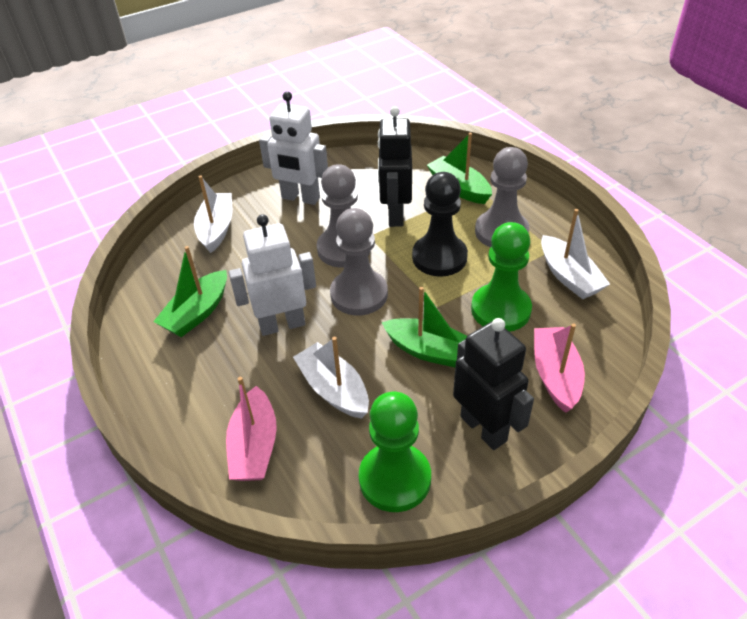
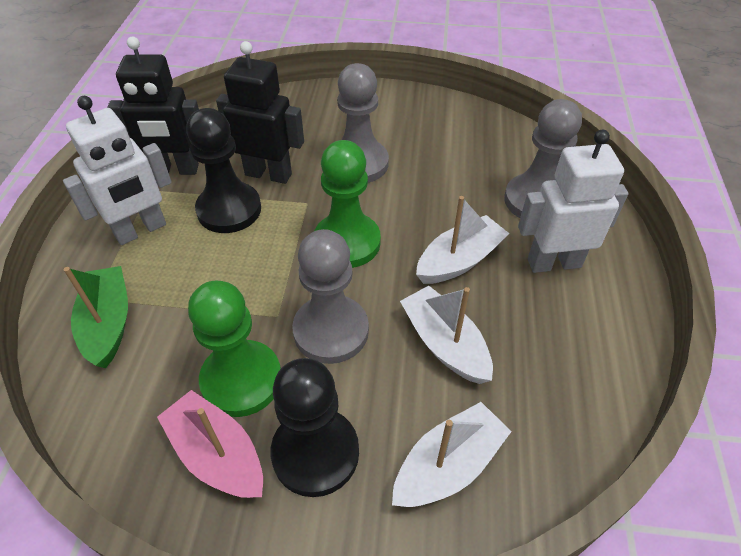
black pawn: [412,172,468,277] = 1 -> [186,108,261,233] [271,358,359,497] = 2
green boat: [153,246,227,337] [381,287,467,367] [427,133,492,204] = 3 -> [64,266,128,368] = 1
pink boat: [226,377,277,481] [534,323,585,413] = 2 -> [157,390,263,498] = 1

